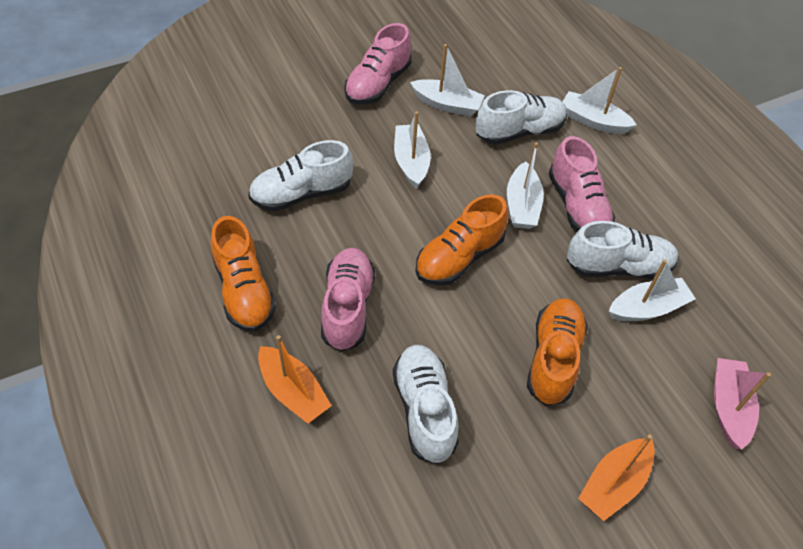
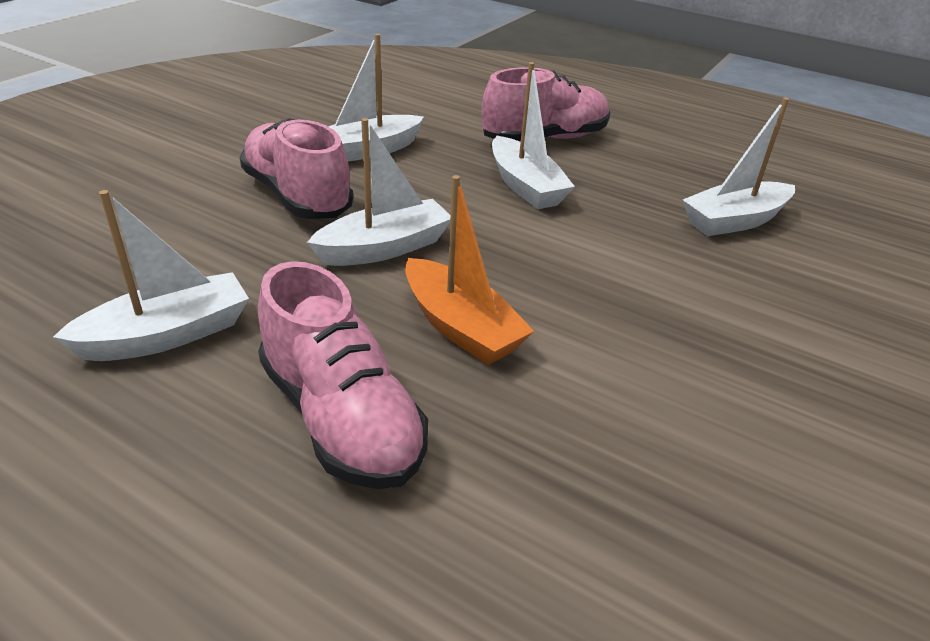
orange boat: [258,335,332,424] [578,434,655,521] = 2 -> [405,175,534,365] = 1
orange shoe: [211,216,276,332] [415,194,508,286] [527,298,588,406] = 3 -> none = 0
pink boat: [714,358,771,450] = 1 -> none = 0
white shoe: [248,140,353,211] [393,345,459,464] [476,90,567,145] [567,221,679,279] = 4 -> none = 0

